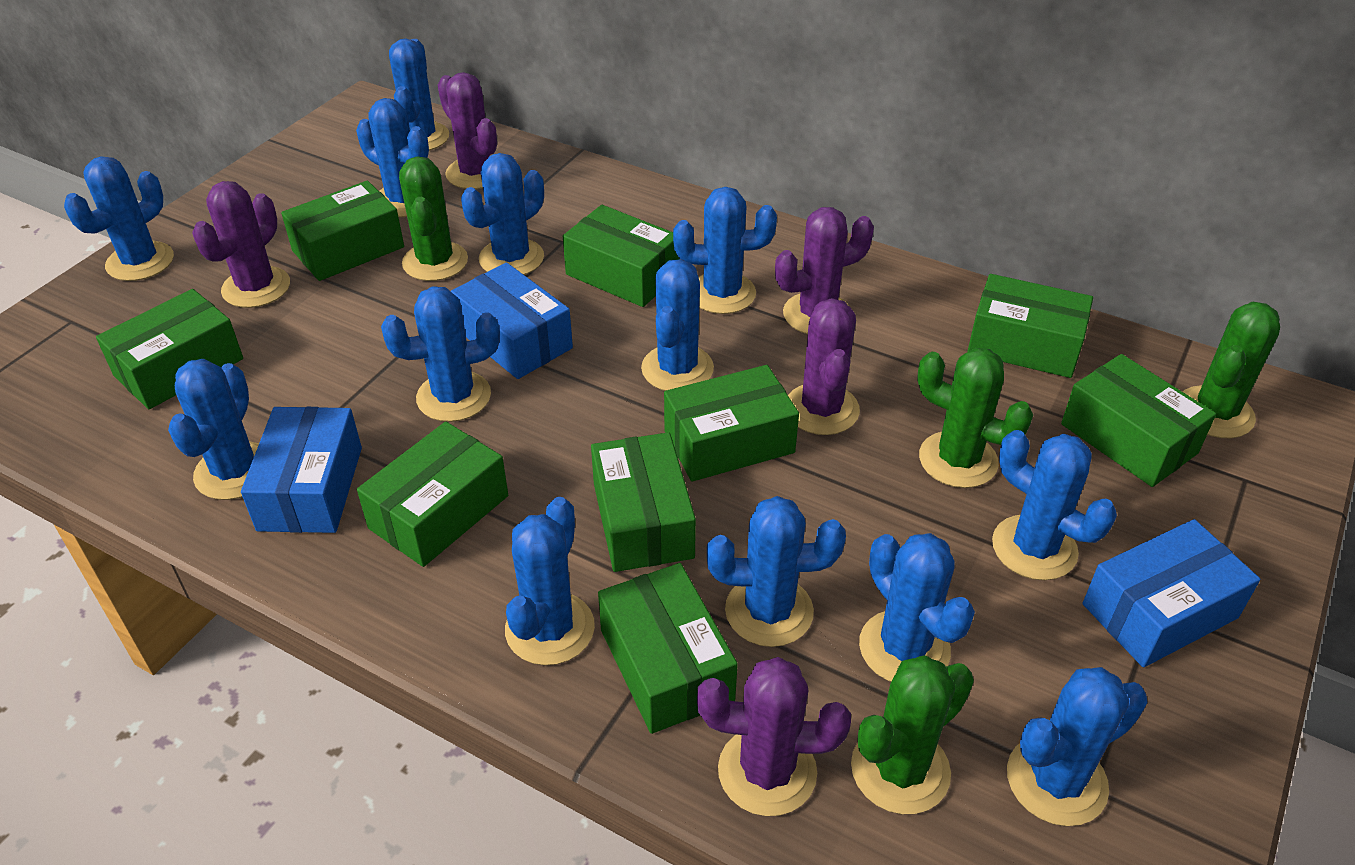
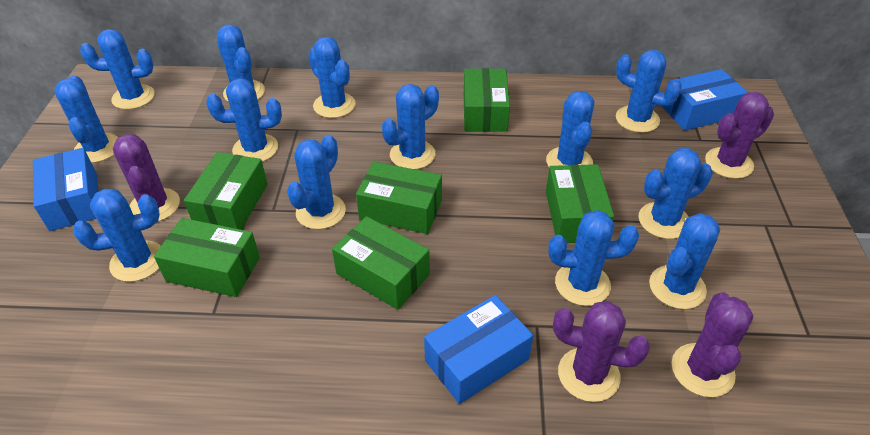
green box: [96,289,243,409] [281,181,404,281] [357,422,508,567] [563,205,679,307] [591,432,696,572] [598,563,738,734] [664,365,799,482] [967,274,1093,378] [1061,354,1216,487] = 9 -> [154,218,260,297] [184,152,268,230] [332,216,430,310] [356,162,442,234] [464,68,510,132] [546,164,614,243] = 6
green cactus: [399,156,468,281] [851,655,974,814] [917,348,1033,488] [1183,302,1280,438] = 4 -> none = 0
purple cactus: [192,181,290,308] [438,72,497,189] [697,657,851,816] [775,207,874,334] [788,298,860,435] = 5 -> [113,134,180,222] [553,301,650,402] [672,292,753,397] [705,92,774,179] = 4

